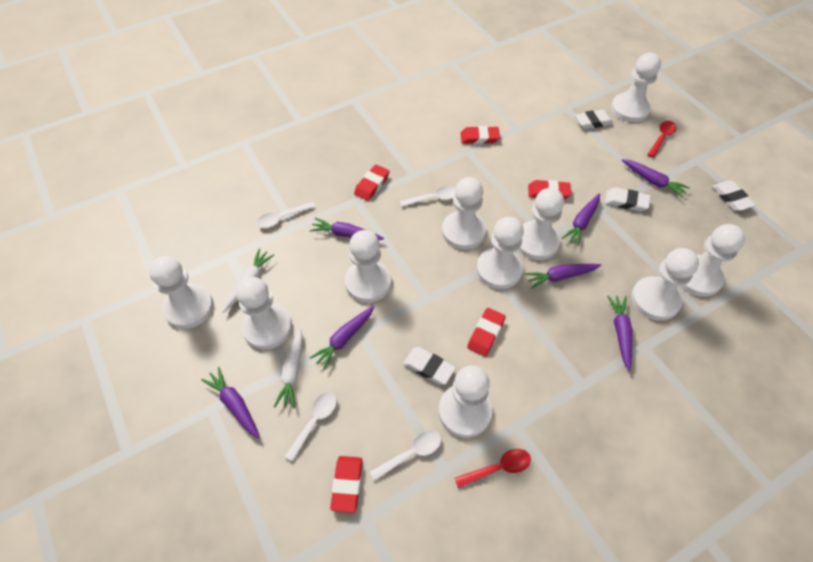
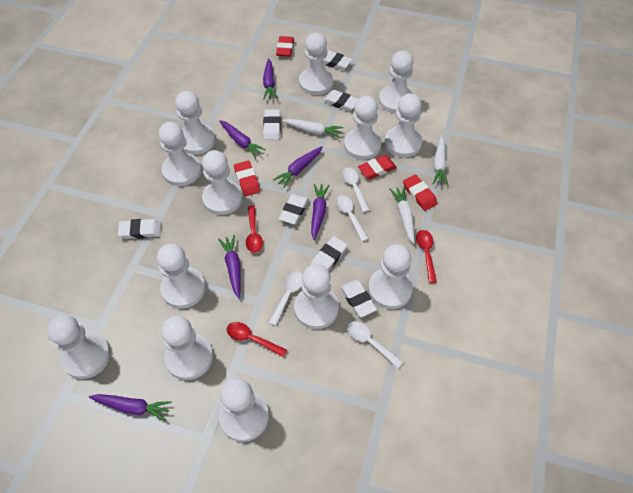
purple carrot: [201,367,260,438] [310,218,384,240] [310,306,374,370] [525,264,601,289] [562,193,600,246] [607,296,632,371] [622,159,690,198] = 7 -> [89,394,172,421] [218,235,241,298] [219,120,266,158] [263,58,277,99] [273,146,323,188] [311,183,330,240] = 6
red eraser: [330,456,362,513] [354,164,389,201] [461,126,500,144] [467,308,506,357] [528,180,571,200] = 5 -> [234,161,260,196] [276,36,294,57] [358,155,397,179] [403,175,438,211] = 4
red spoon: [454,449,531,488] [647,121,676,158] = 2 -> [227,322,287,357] [246,205,263,253] [416,230,437,283] = 3
white carrot: [222,249,274,313] [274,328,303,409] = 2 -> [282,119,343,138] [390,186,414,244] [433,135,448,186] = 3
white eraser: [403,347,456,385] [575,109,613,129] [605,187,651,211] [712,181,755,211] = 4 -> [118,219,161,239] [263,109,281,140] [279,194,309,224] [310,236,348,271] [323,50,352,70] [323,90,358,111] [340,280,377,317] = 7
white pawn: [149,256,214,329] [236,277,292,349] [345,230,391,303] [439,366,492,438] [442,177,486,250] [476,217,524,289] [518,188,564,260] [611,53,661,122] [631,248,699,321] [680,224,745,297] = 10 -> [47,314,111,379] [157,244,206,309] [158,122,201,186] [161,316,213,380] [175,91,215,155] [202,150,243,215] [219,378,269,442] [294,264,339,329] [299,32,333,95] [344,96,382,160] [368,244,413,309] [379,50,414,114] [384,93,422,158] = 13

